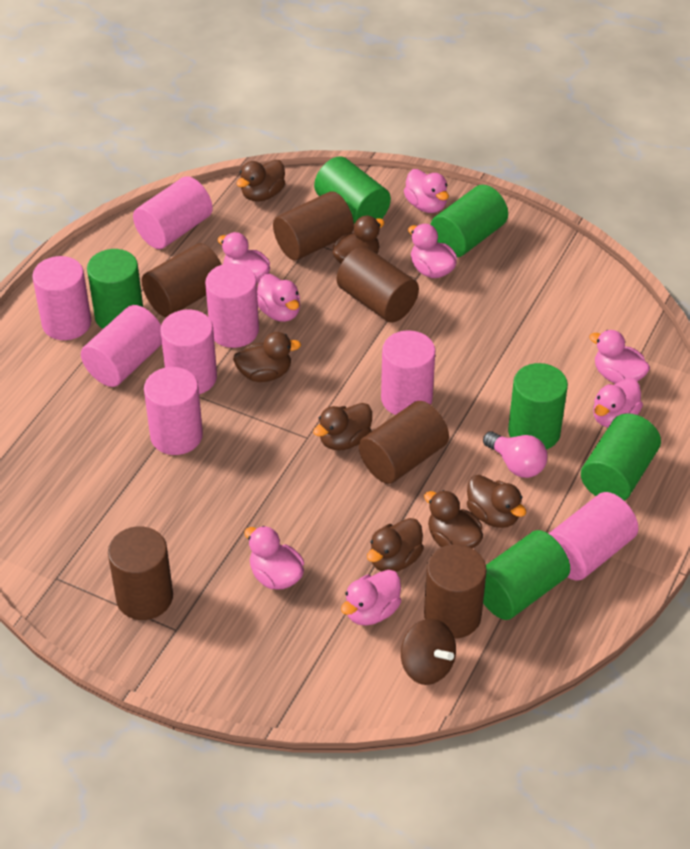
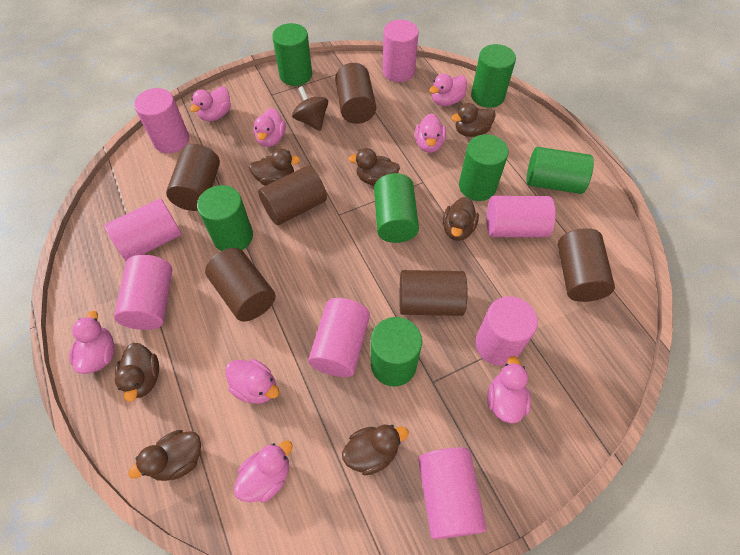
green cylinder: [87,249,143,329] [314,156,391,224] [430,185,508,257] [483,530,570,620] [508,363,568,450] [581,413,661,501] = 6 -> [197,185,253,251] [272,23,312,86] [371,317,422,386] [374,173,419,243] [459,134,509,201] [471,44,516,108] [527,147,594,194] = 7
pink light bulb: [483,432,547,478] = 1 -> none = 0

